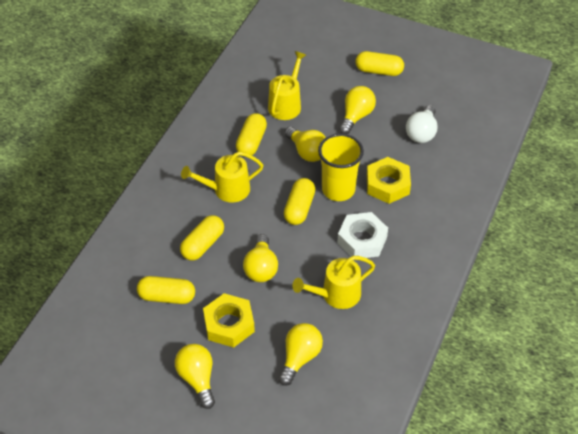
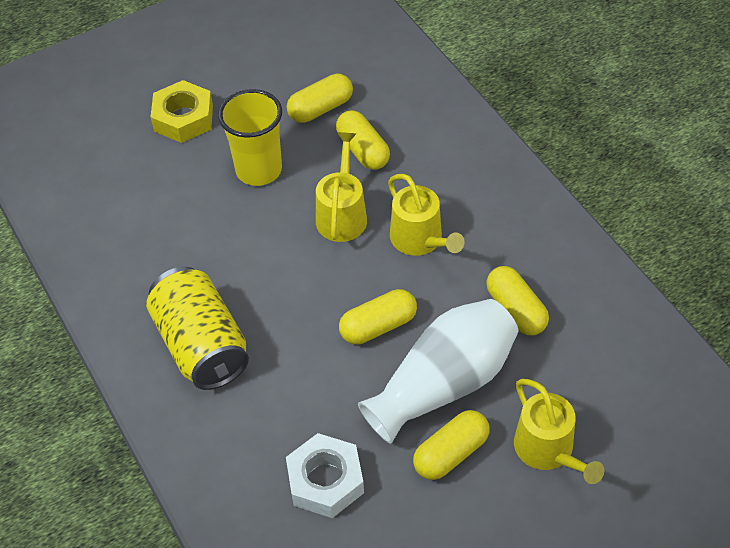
white light bulb: [406,105,437,143] = 1 -> none = 0
white vase: none = 0 -> [358,299,518,444] = 1
yellow can: none = 0 -> [146,266,249,390] = 1
yellow light bulb: [175,344,215,409] [243,234,278,282] [279,323,323,386] [285,127,326,162] [339,86,376,134] = 5 -> none = 0
yellow nut: [203,293,255,347] [366,157,411,204] = 2 -> [151,80,213,143] = 1

